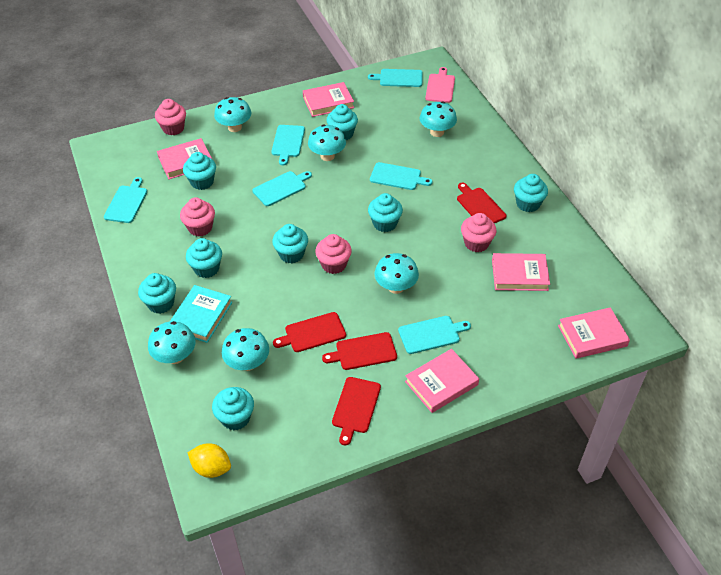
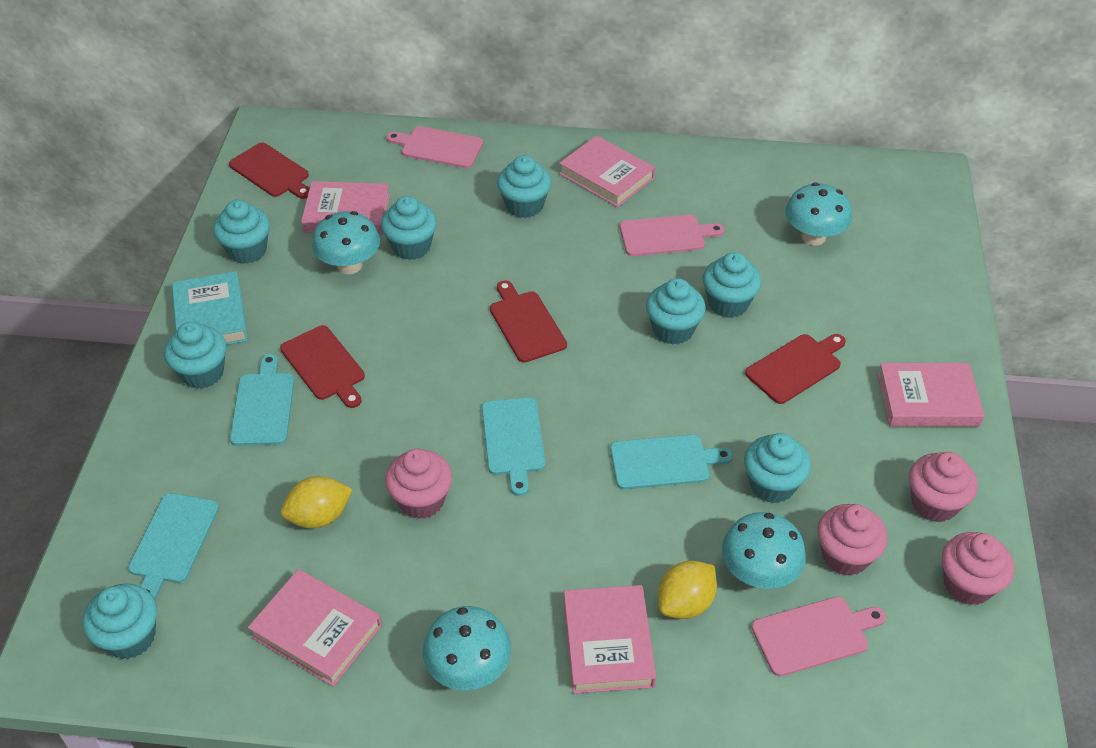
pink cutting board: [425,67,455,103] = 1 -> [386,126,483,168] [620,214,724,256] [751,597,886,677] = 3
turquoise cutting board: [104,177,147,223] [252,171,312,206] [271,125,305,165] [368,69,423,87] [370,162,432,190] [398,316,471,354] = 6 -> [128,493,219,599] [230,354,294,446] [482,397,545,496] [610,435,733,489] = 4
turquoise mushroom: [148,321,196,364] [214,97,251,132] [222,328,269,371] [308,125,346,161] [375,253,419,294] [420,101,457,137] = 6 -> [312,211,380,274] [423,606,511,691] [722,512,806,589] [785,182,852,245] = 4
yellow lemon: [188,443,231,478] = 1 -> [281,476,353,528] [658,561,717,619] = 2

